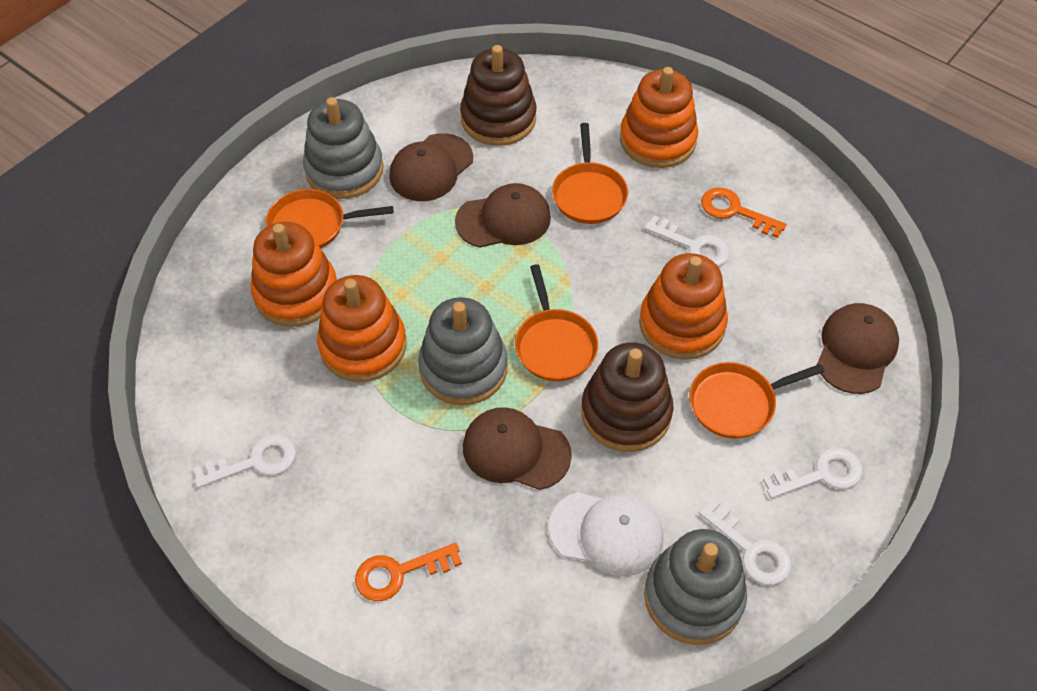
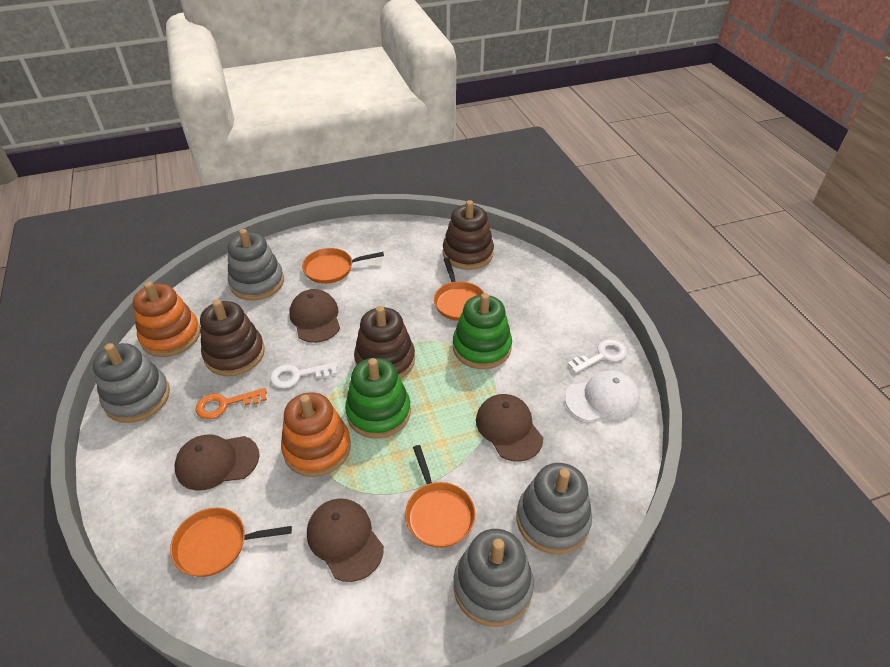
brown stacking toy: [460,45,536,146] [581,342,674,452] = 2 -> [200,299,265,376] [354,306,415,379] [443,200,494,270] = 3
green stacking toy: none = 0 -> [345,358,411,439] [453,293,512,369] = 2
grey stacking toy: [303,97,384,199] [418,297,508,405] [644,529,747,645] = 3 -> [93,343,170,423] [228,229,284,301] [454,529,534,627] [516,463,592,554] = 4
orange key: [355,543,462,601] [701,187,787,238] = 2 -> [196,388,267,419] = 1
orange stacking toy: [251,222,337,327] [317,275,407,382] [620,67,698,168] [639,253,728,360] = 4 -> [133,281,200,357] [281,392,351,477] = 2
white key: [194,434,296,488] [644,215,730,267] [699,499,791,585] [763,448,863,499] = 4 -> [270,362,338,388] [568,339,627,373] = 2

